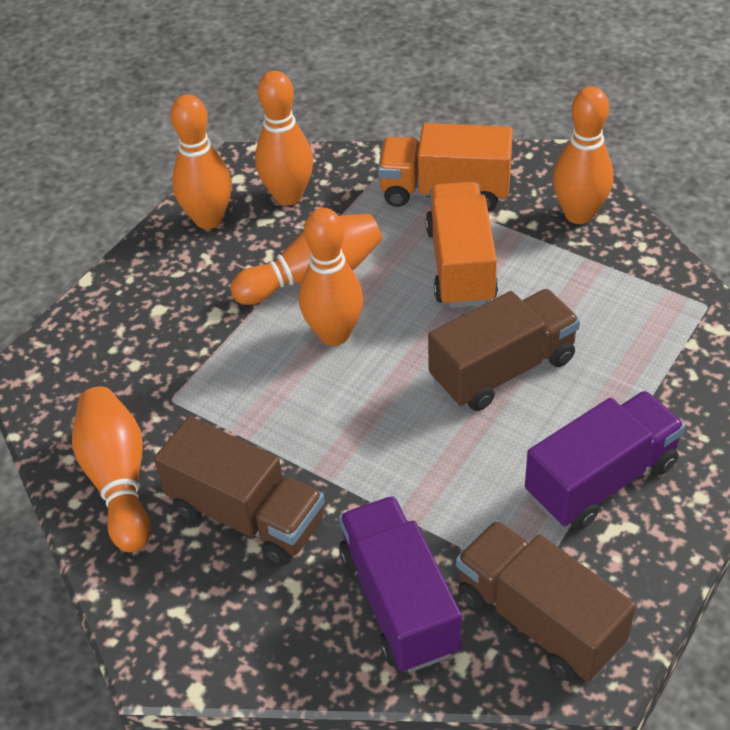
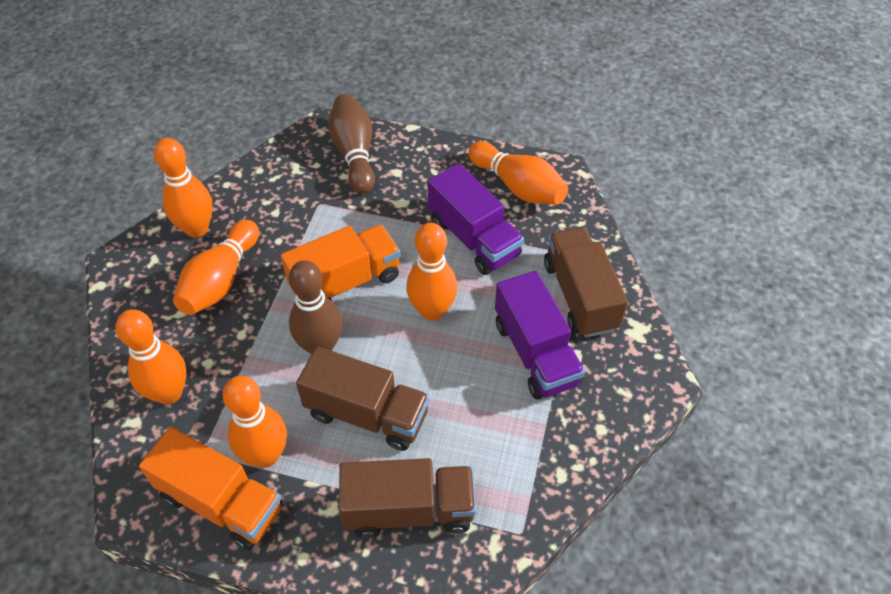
brown bowling pin: none = 0 -> [289,260,342,354] [329,94,375,194] = 2

